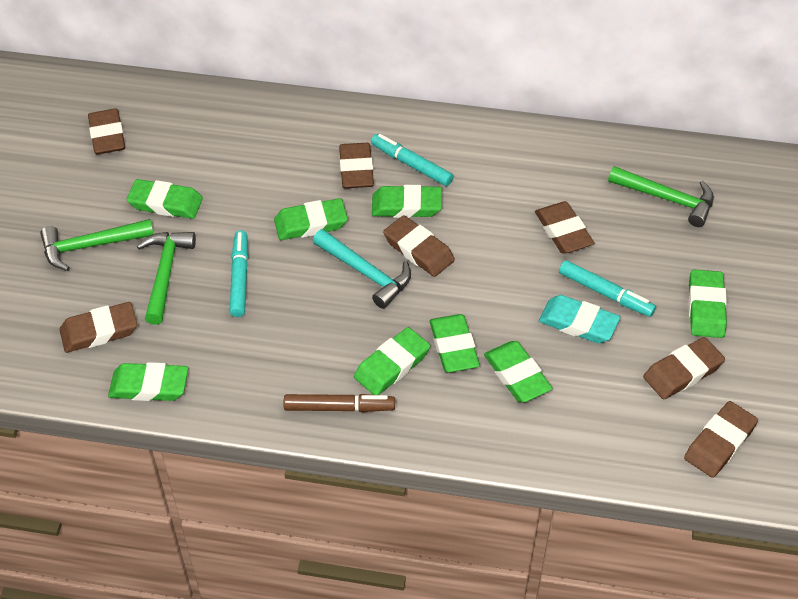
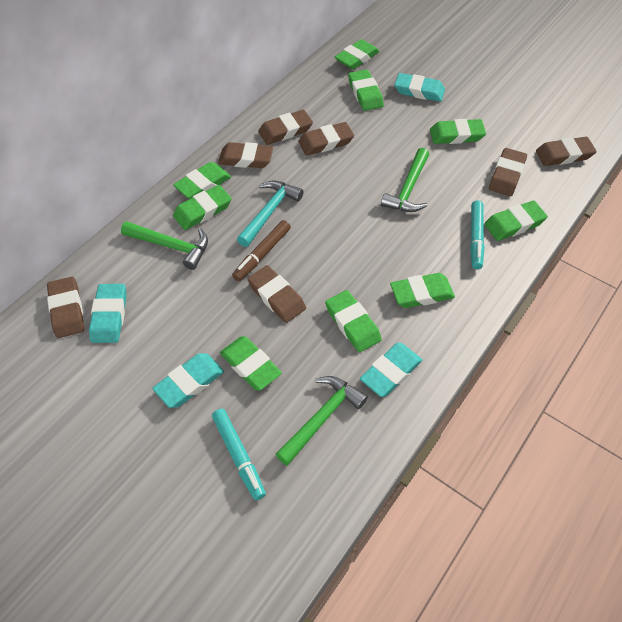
green eraser: [108,362,188,401] [126,179,203,219] [274,198,348,240] [354,327,430,395] [372,185,442,218] [430,314,480,372] [484,341,553,402] [689,269,727,338] = 8 -> [173,162,231,199] [173,185,232,230] [220,336,282,391] [325,290,382,352] [335,39,379,70] [348,69,384,111] [390,273,455,308] [430,119,486,144] [484,200,548,241] = 9
turquoise eraser: [539,295,620,343] = 1 -> [89,284,127,343] [152,353,224,408] [360,343,422,397] [395,73,445,102] = 4
turquoise marker: [229,230,248,317] [371,134,454,186] [559,260,656,317] = 3 -> [212,409,266,500] [470,200,485,269] = 2

